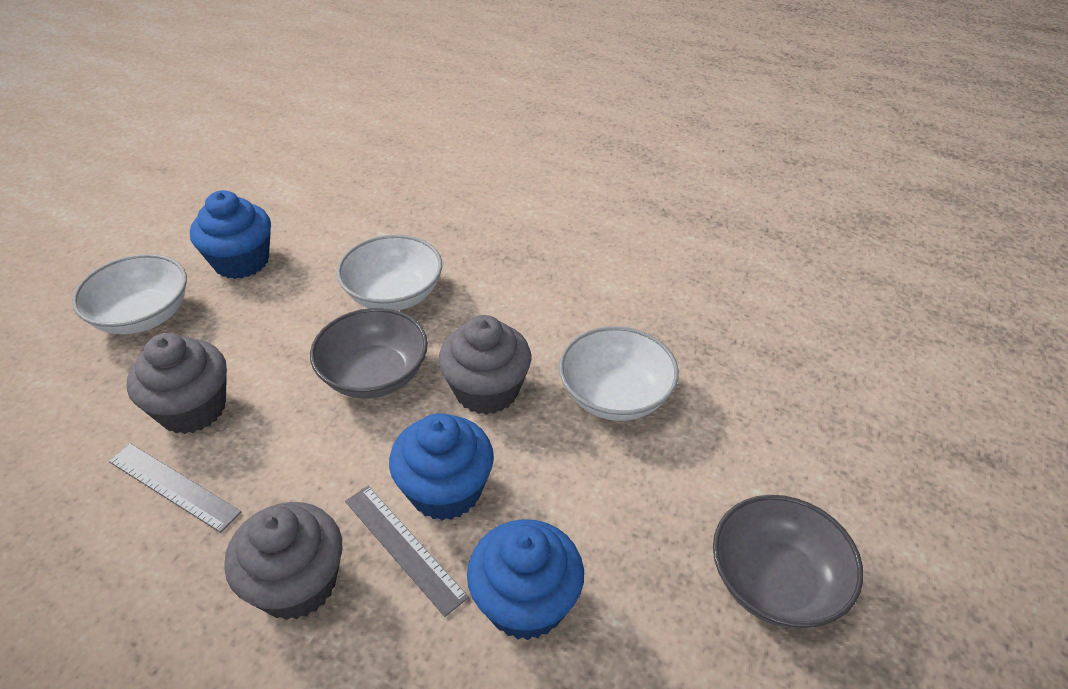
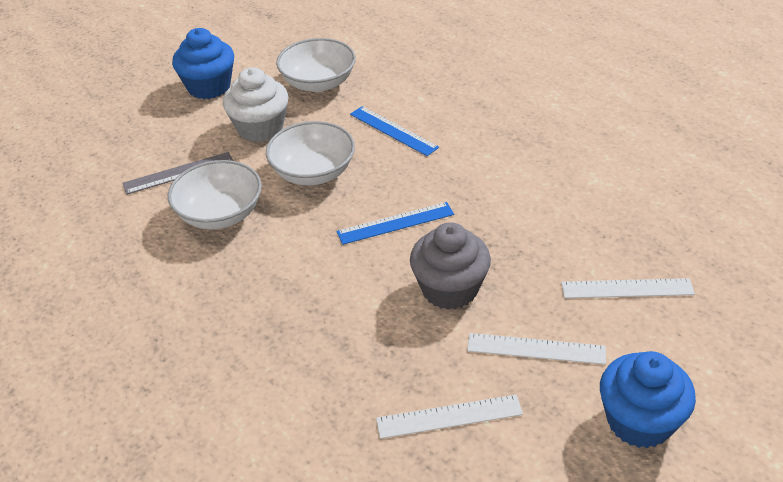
blue cupcake: [190,190,271,279] [389,413,494,521] [467,519,584,640] = 3 -> [172,28,234,99] [600,351,696,448] = 2
blue ruler: none = 0 -> [337,202,454,245] [350,106,439,156] = 2
grey bowl: [310,308,428,399] [713,495,863,628] = 2 -> none = 0
grey cupcake: [127,333,227,434] [224,502,342,620] [439,315,531,415] = 3 -> [410,222,491,310] = 1
grey ruler: [109,443,242,533] [345,486,469,617] = 2 -> [122,152,233,195] = 1
white cupcake: none = 0 -> [223,67,289,142] = 1
white ruler: none = 0 -> [376,395,523,439] [467,333,606,365] [561,278,695,298] = 3

